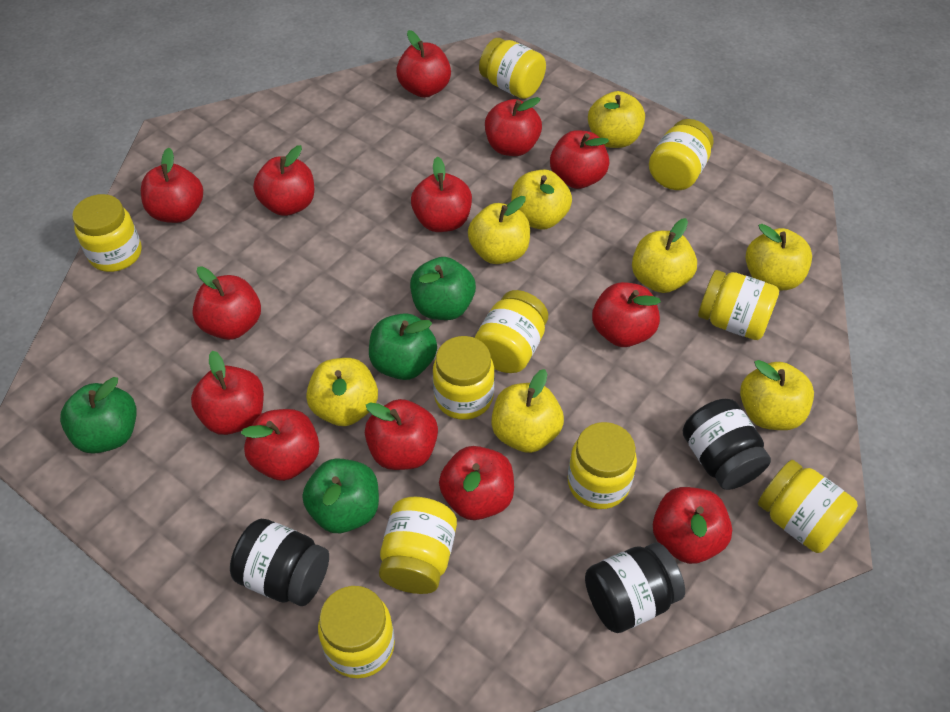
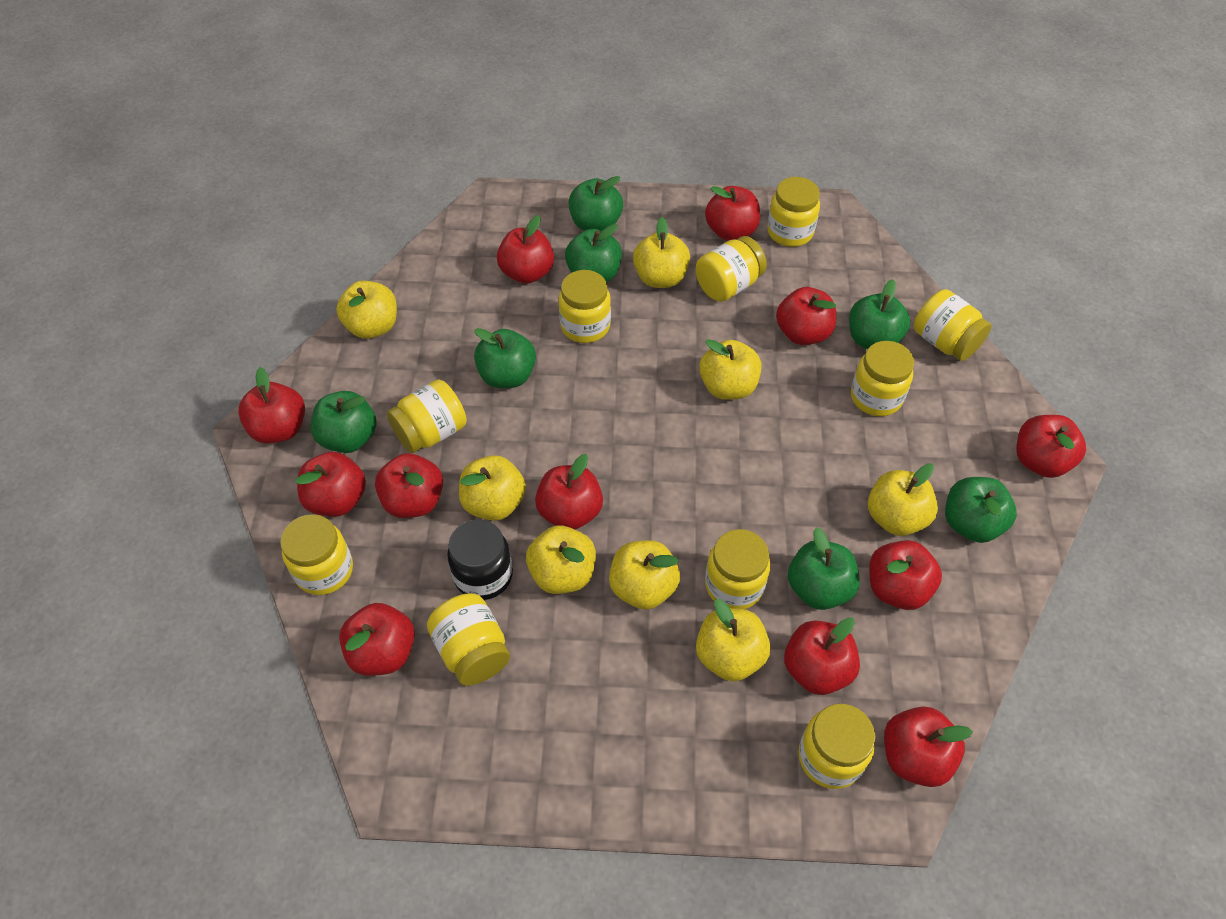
black jar: [230,519,329,606] [585,543,685,633] [683,399,771,490] = 3 -> [447,519,513,600] = 1
green apple: [60,377,137,454] [302,458,379,533] [369,313,437,380] [410,257,476,320] = 4 -> [311,391,377,453] [474,328,536,388] [565,224,622,282] [568,176,623,231] [788,527,860,610] [849,279,910,349] [945,477,1017,543] = 7
red apple: [141,148,203,223] [191,351,264,435] [192,266,261,340] [241,409,319,481] [253,145,315,216] [365,399,438,470] [396,30,451,98] [411,157,472,232] [439,446,514,520] [485,97,542,156] [550,130,609,189] [592,282,661,347] [653,487,732,564] = 13 -> [238,367,305,444] [296,452,366,516] [339,603,415,676] [375,453,443,518] [497,215,554,284] [535,454,603,530] [705,186,760,241] [776,287,836,345] [784,617,860,695] [869,540,942,610] [884,707,973,787] [1016,415,1086,478] = 12

